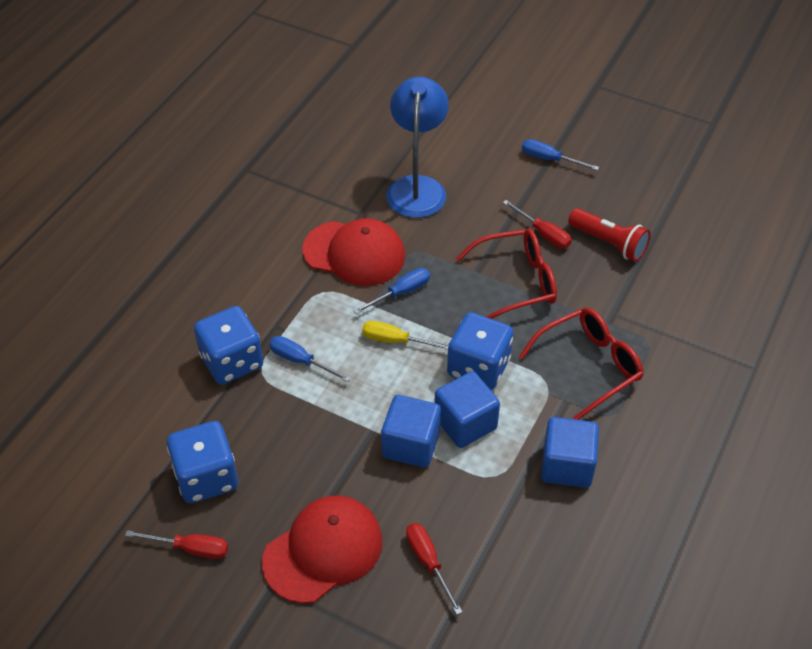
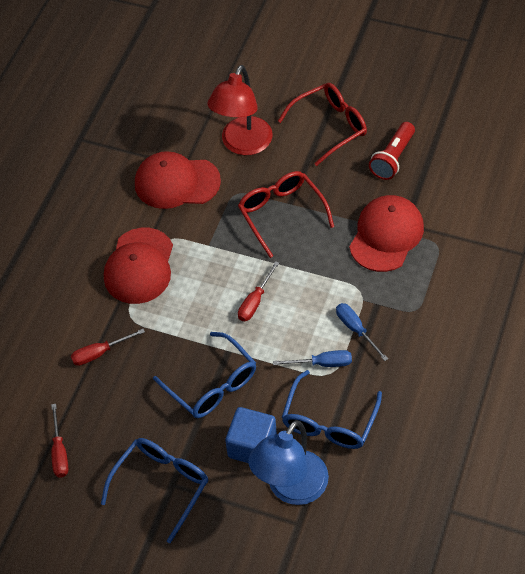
blue cube: [381,395,441,468] [434,371,500,448] [541,417,599,488] = 3 -> [225,407,277,463] = 1
blue dice: [167,421,238,503] [194,306,263,385] [447,312,513,390] = 3 -> none = 0
blue glasses: none = 0 -> [101,438,208,543] [153,332,256,418] [281,370,382,449] = 3
blue screwdriver: [269,336,351,382] [353,268,430,314] [522,139,599,171] = 3 -> [273,350,352,367] [336,303,388,361] = 2
red cap: [262,495,382,604] [302,218,405,286] = 2 -> [104,228,173,304] [135,151,221,209] [349,195,424,272] = 3
red lamp: none = 0 -> [207,65,273,155] = 1
yellow screwdriver: [362,321,448,350] = 1 -> none = 0

